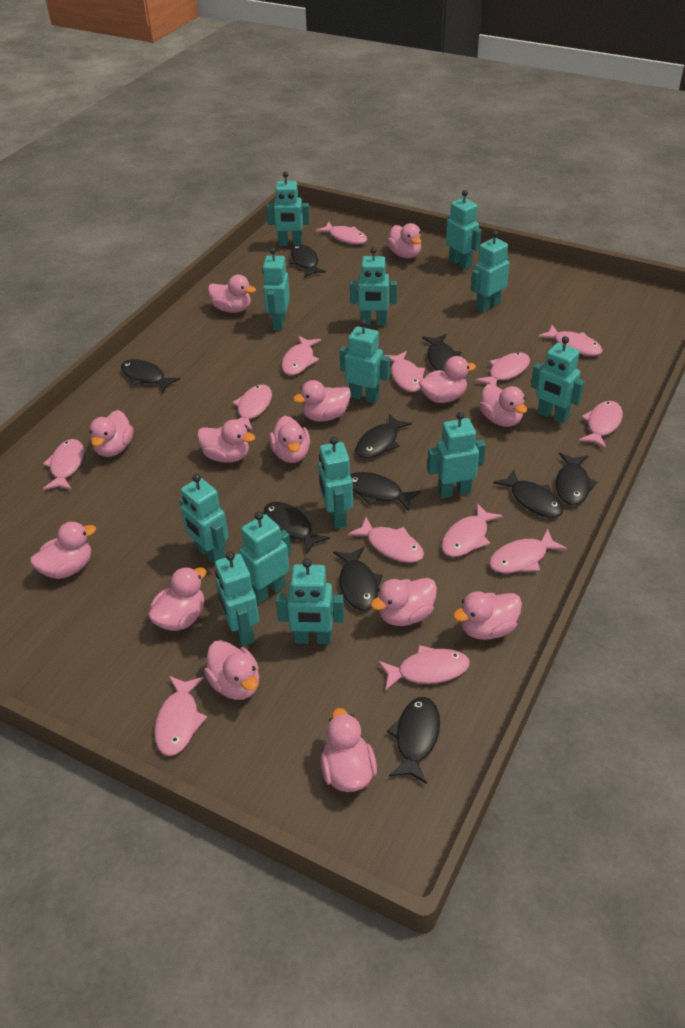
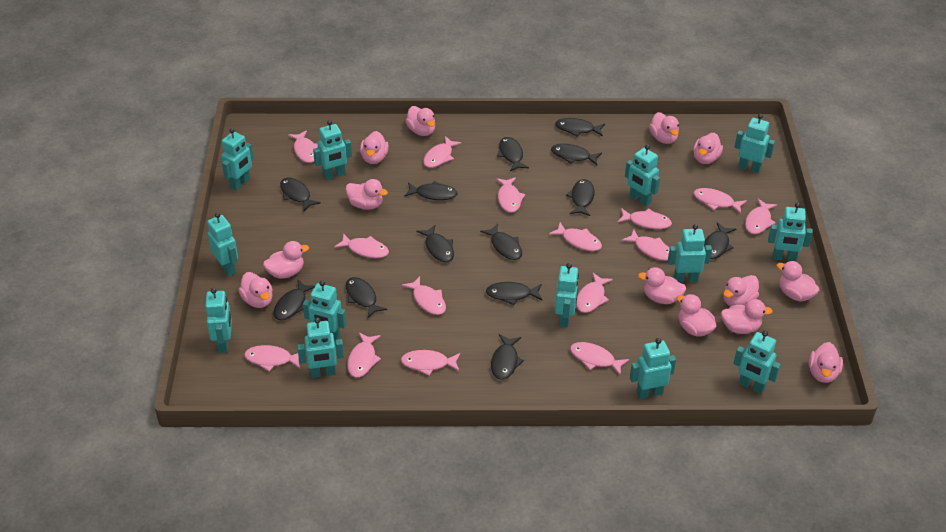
black fish: [121,359,180,392] [263,502,330,554] [289,244,326,277] [333,547,383,611] [350,472,421,510] [356,414,412,459] [387,697,440,784] [422,334,461,371] [493,470,563,518] [556,453,597,505] = 10 -> [273,279,315,320] [280,177,321,211] [346,277,387,318] [404,181,458,200] [417,225,454,262] [480,223,522,260] [486,282,542,305] [491,334,524,380] [497,137,529,171] [551,144,602,165] [555,118,605,137] [566,179,595,216] [704,222,736,259] = 13
pink duck: [30,522,96,579] [89,410,133,457] [148,567,207,631] [197,419,255,463] [204,640,259,700] [208,275,256,313] [269,416,310,463] [293,380,351,422] [320,708,377,792] [370,578,437,626] [387,223,422,258] [419,356,476,403] [453,591,522,640] [479,384,527,427] = 14 -> [239,272,273,308] [263,241,309,279] [345,179,388,210] [360,131,389,164] [406,106,435,136] [638,267,686,304] [649,112,679,144] [676,294,717,336] [693,133,723,164] [721,299,773,334] [723,275,759,306] [776,261,820,301] [809,342,843,383] = 13
pink fish: [43,439,84,490] [154,676,207,756] [232,385,272,431] [281,336,321,375] [316,222,367,244] [348,517,424,563] [378,645,470,691] [385,351,425,392] [441,503,503,557] [475,352,530,386] [489,529,567,573] [538,325,603,356] [579,401,623,449] = 13 -> [244,345,300,371] [288,130,318,163] [334,233,389,258] [347,332,381,378] [401,350,460,376] [402,276,446,315] [423,136,462,168] [496,177,525,213] [549,222,602,251] [570,342,629,375] [576,273,613,313] [617,208,672,229] [622,229,670,261] [693,188,747,214] [745,199,777,234] = 15

